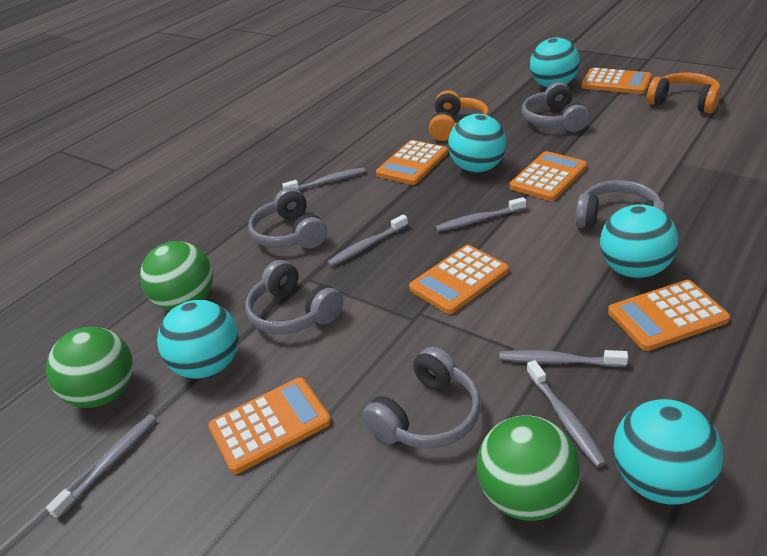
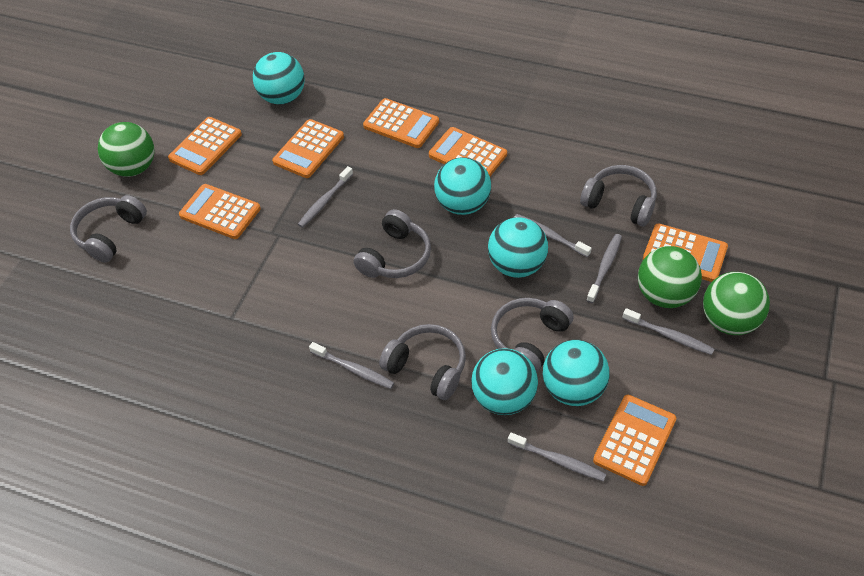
orange calculator: [208,378,331,474] [376,140,448,185] [409,245,509,314] [509,151,587,201] [581,68,652,94] [608,280,730,351] = 6 -> [168,117,242,175] [179,184,261,239] [272,119,344,178] [363,98,439,148] [429,127,507,176] [593,395,676,486] [643,223,728,282] = 7
orange headphones: [429,90,489,141] [647,73,721,114] = 2 -> none = 0

